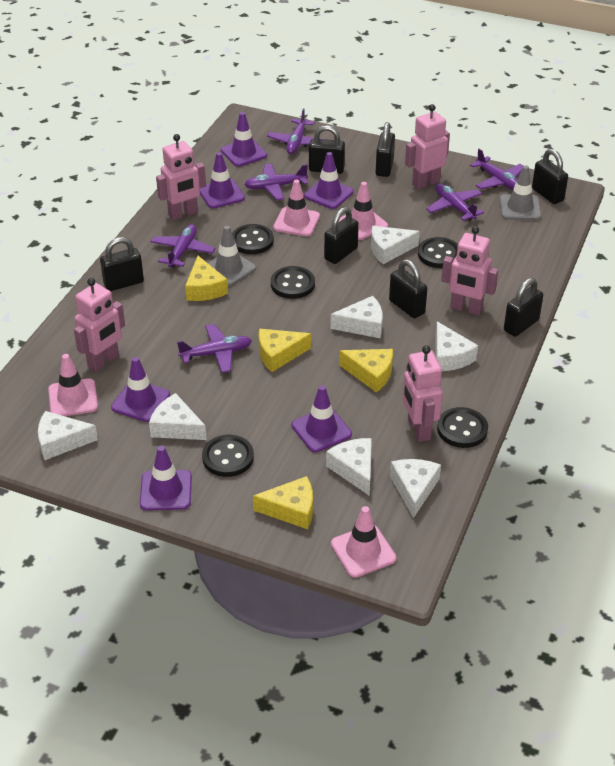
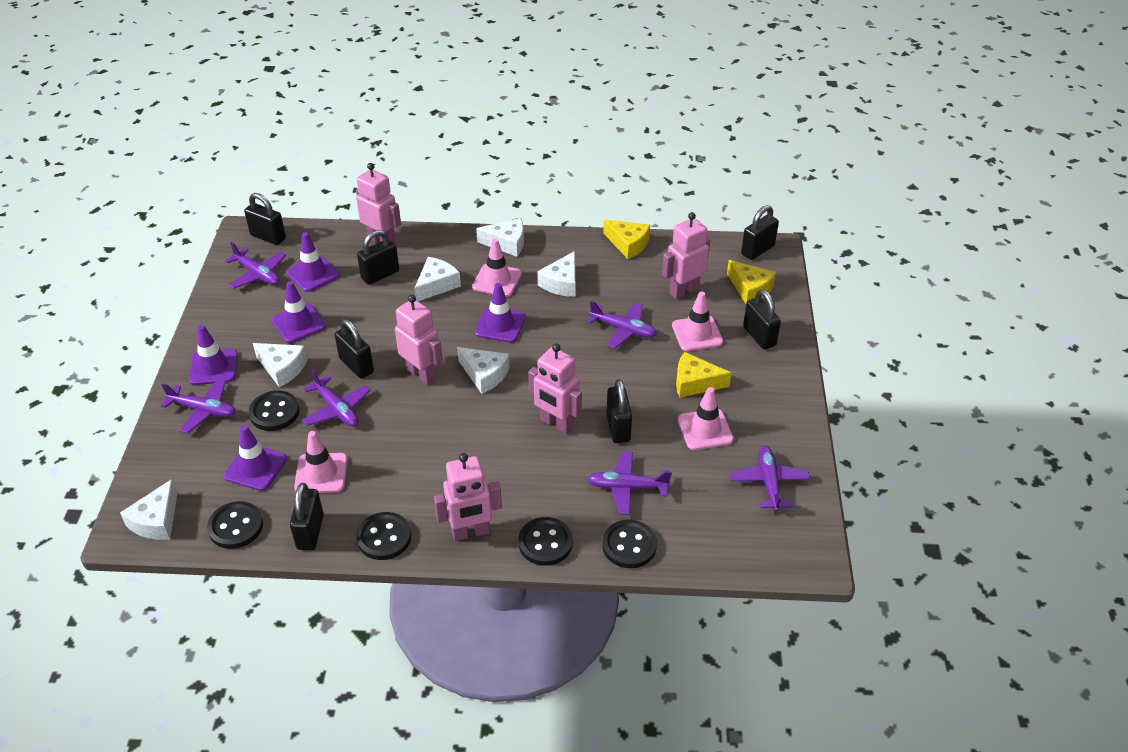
grey traffic cone: [208,226,256,286] [499,165,541,220] = 2 -> none = 0
purple traffic cone: [111,357,170,422] [140,446,192,511] [200,152,245,209] [221,112,267,167] [292,385,352,452] [304,152,353,209] = 6 -> [189,325,238,385] [224,425,287,491] [272,281,326,343] [287,232,340,292] [475,283,525,343] = 5
white cheese: [38,411,98,460] [149,393,207,440] [326,438,372,496] [331,296,383,338] [371,226,420,264] [390,459,441,518] [435,322,478,371] = 7 -> [120,479,178,540] [253,343,308,387] [414,257,461,301] [457,347,510,394] [476,218,524,257] [537,251,575,297] = 6
yellow cheese: [185,256,228,301] [253,476,313,529] [259,329,311,372] [339,349,393,392] = 4 -> [603,220,650,259] [676,352,731,398] [727,260,776,304] = 3

